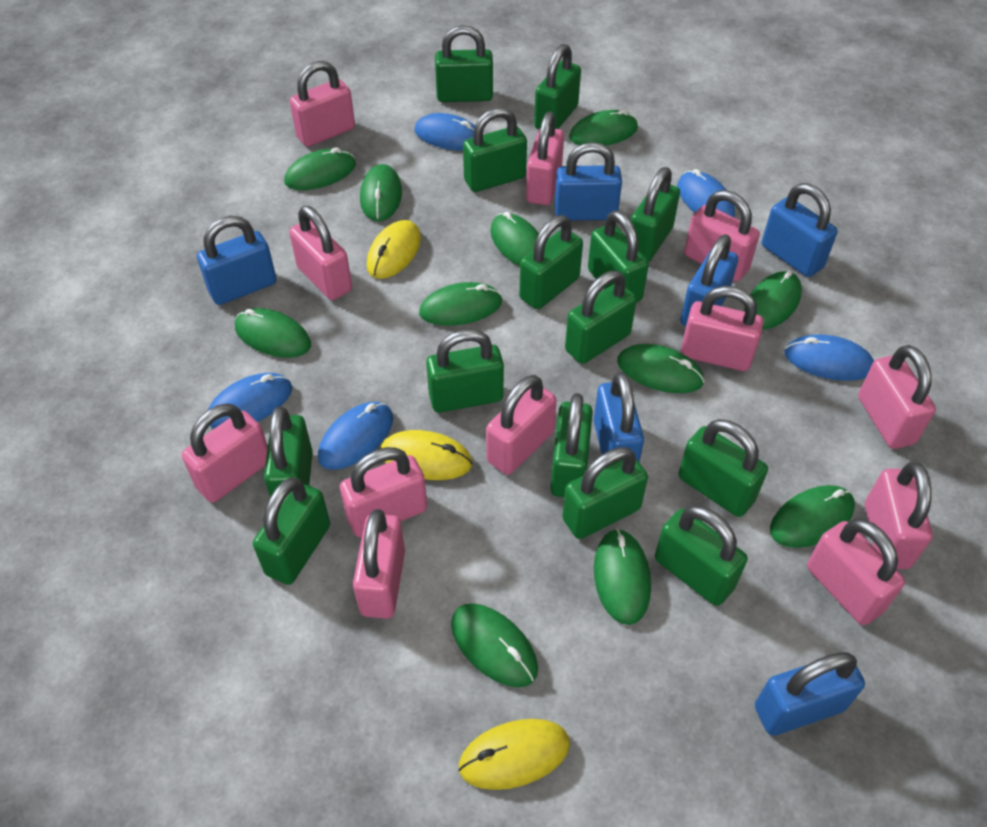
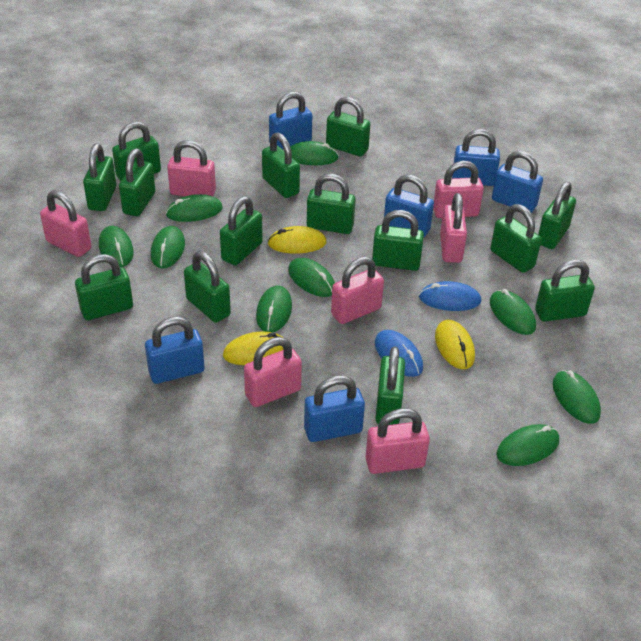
blue mouse: [208,373,292,429] [318,402,393,470] [414,113,475,151] [677,169,735,217] [784,335,874,381] = 5 -> [375,330,423,377] [419,281,481,311] = 2
green mouse: [235,308,311,358] [284,147,356,190] [360,164,402,222] [419,282,502,326] [451,603,538,688] [490,212,539,266] [569,109,638,146] [594,529,651,625] [617,344,704,393] [744,271,802,330] [770,485,855,548] = 11 -> [99,226,134,267] [151,226,185,268] [166,194,223,222] [256,286,292,333] [288,258,335,297] [290,141,339,165] [490,289,536,335] [497,424,559,466] [553,370,601,424] = 9
pink padlock: [182,404,268,503] [289,61,355,147] [289,206,352,300] [340,447,427,537] [353,509,405,619] [486,375,556,475] [526,112,564,205] [681,286,763,371] [684,190,760,281] [807,519,905,625] [858,345,936,449] [865,462,933,569] = 12 -> [40,190,91,257] [167,140,216,196] [244,337,302,407] [331,257,384,324] [365,408,430,474] [433,161,484,218] [440,193,467,263] = 7

